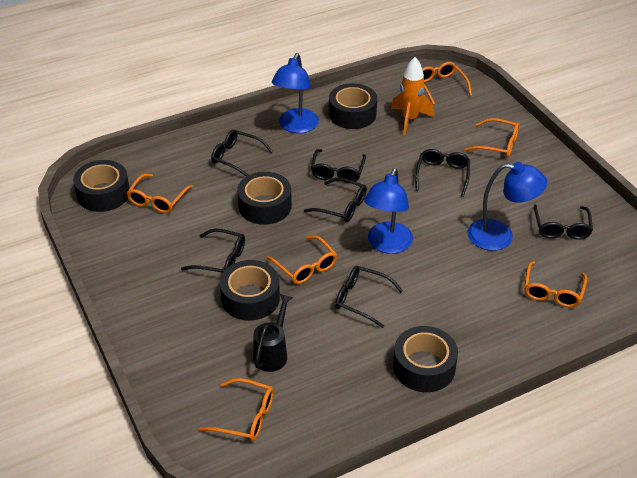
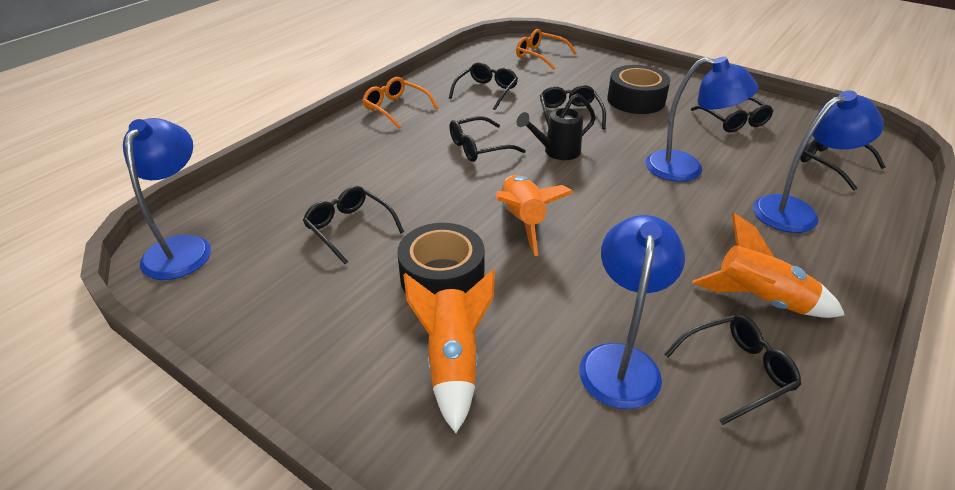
black tape: [73,160,130,212] [220,260,280,320] [237,172,292,225] [329,83,377,129] [393,326,458,392] = 5 -> [397,223,485,295] [607,65,670,114] = 2
blue lamp: [272,53,319,133] [364,168,413,254] [467,162,547,251] = 3 -> [123,118,211,280] [579,215,685,409] [646,57,758,182] [753,90,884,233] = 4
orange glasses: [127,174,193,213] [199,378,274,441] [267,236,337,284] [422,62,472,105] [465,118,519,158] [524,261,587,307] = 6 -> [362,77,438,128] [516,29,577,70] = 2
orange rocket: [391,57,434,135] = 1 -> [403,270,495,433] [495,175,574,256] [692,213,845,318] = 3

